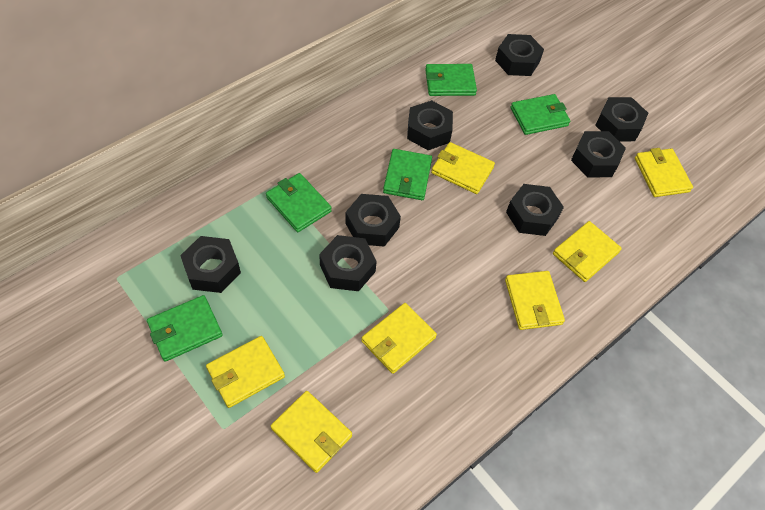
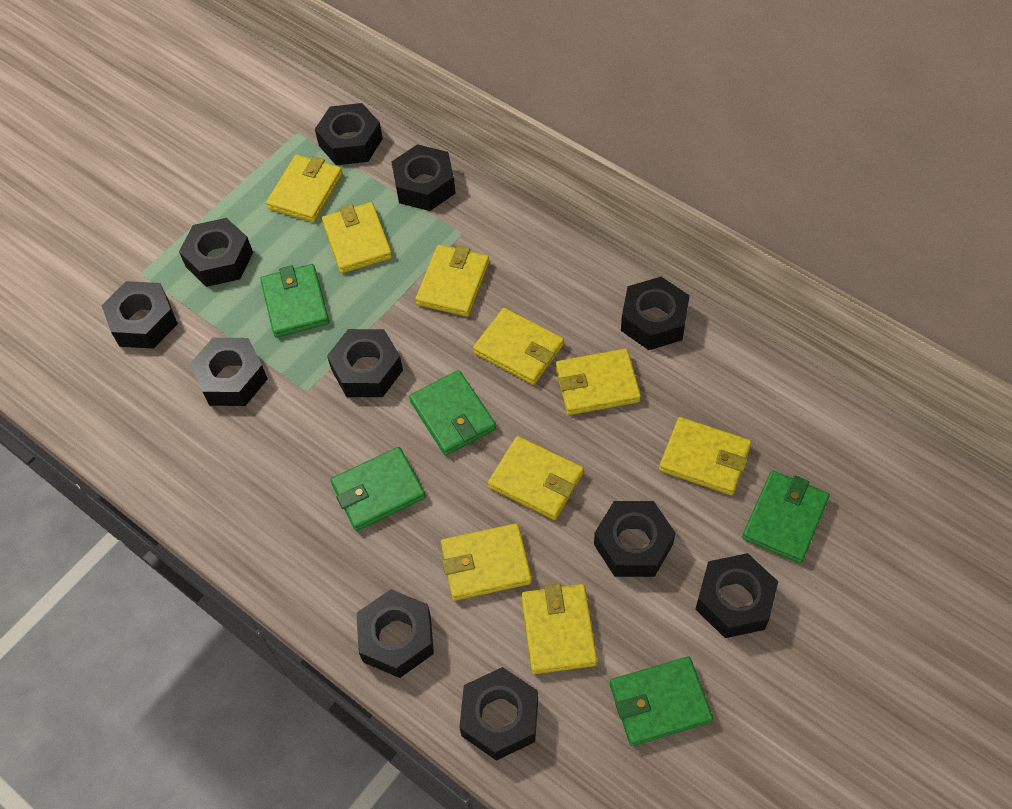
black nut: [180,236,241,293] [319,235,377,291] [345,194,401,247] [407,100,453,150] [495,34,544,76] [506,184,564,236] [571,131,626,177] [595,97,648,141] = 8 -> [101,281,178,349] [179,218,253,287] [190,338,268,406] [315,103,383,165] [327,329,403,397] [357,589,434,678] [392,144,456,211] [459,667,538,761] [594,501,675,577] [621,277,690,350] [695,553,778,638] = 11
yellow wallet: [206,336,285,408] [271,391,352,473] [361,303,437,374] [431,142,495,194] [505,271,565,330] [553,221,622,282] [635,148,693,197] = 7 -> [266,155,343,222] [322,202,392,273] [416,245,489,317] [441,523,532,601] [473,308,564,385] [488,436,584,520] [521,583,598,674] [556,349,641,415] [659,417,752,495] = 9

